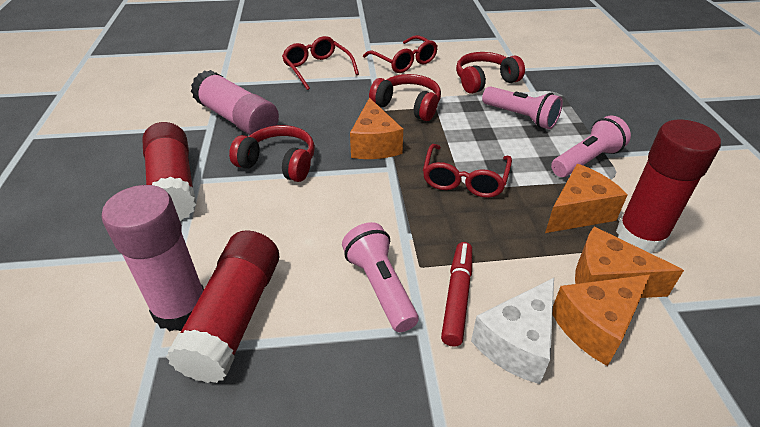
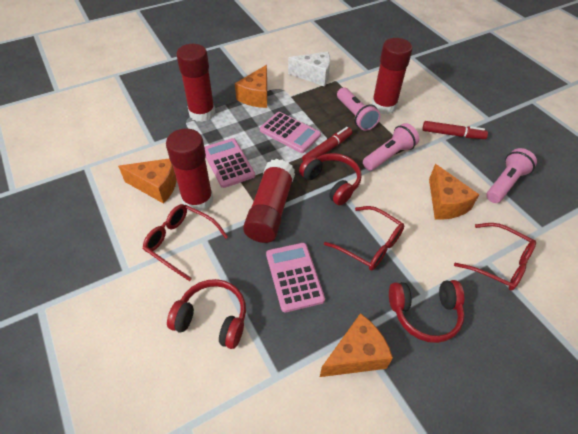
pink calculator: none = 0 -> [204,138,255,188] [260,112,321,153] [266,243,325,312] = 3
pink glue stick: [102,185,204,332] [191,70,279,135] = 2 -> none = 0
red glue stick: [142,122,196,221] [166,230,279,383] [616,119,721,254] = 3 -> [166,129,213,211] [176,44,215,122] [243,159,295,243] [371,38,413,114] = 4
red marker: [441,242,472,347] = 1 -> [302,127,352,161] [422,121,488,139] = 2

